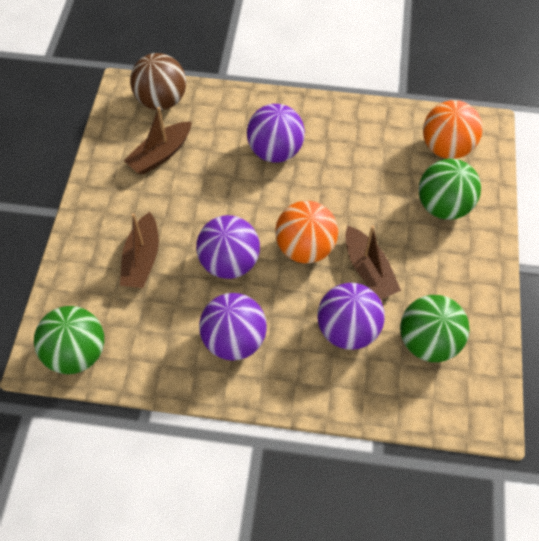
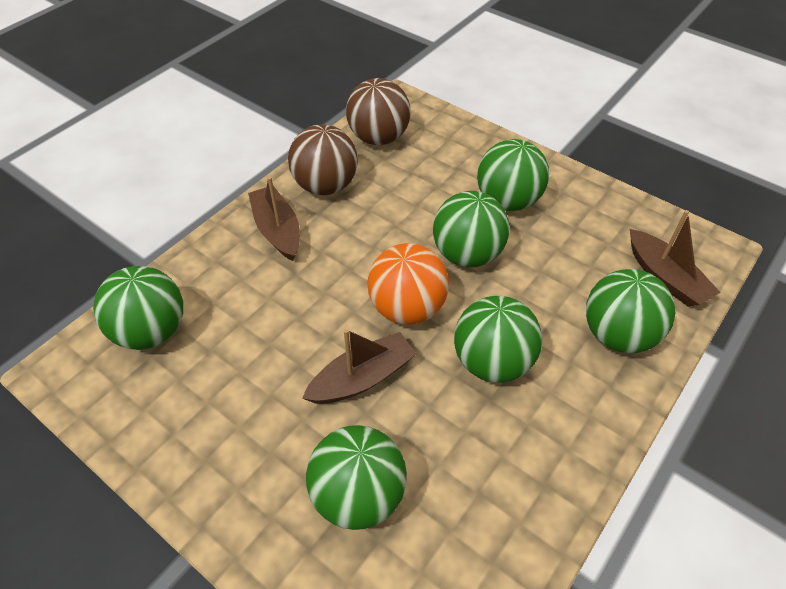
brown ball: [130,53,186,110] = 1 -> [288,124,358,195] [346,78,411,145] = 2
green ball: [34,306,104,374] [400,295,470,362] [419,159,481,220] = 3 -> [93,266,183,350] [306,425,407,530] [433,191,510,267] [454,296,542,383] [477,139,549,211] [586,269,675,353] = 6
orange ball: [275,201,338,263] [423,100,483,159] = 2 -> [367,243,449,325] = 1
purple ball: [196,215,260,279] [199,293,267,361] [247,104,305,163] [317,283,385,350] = 4 -> none = 0

